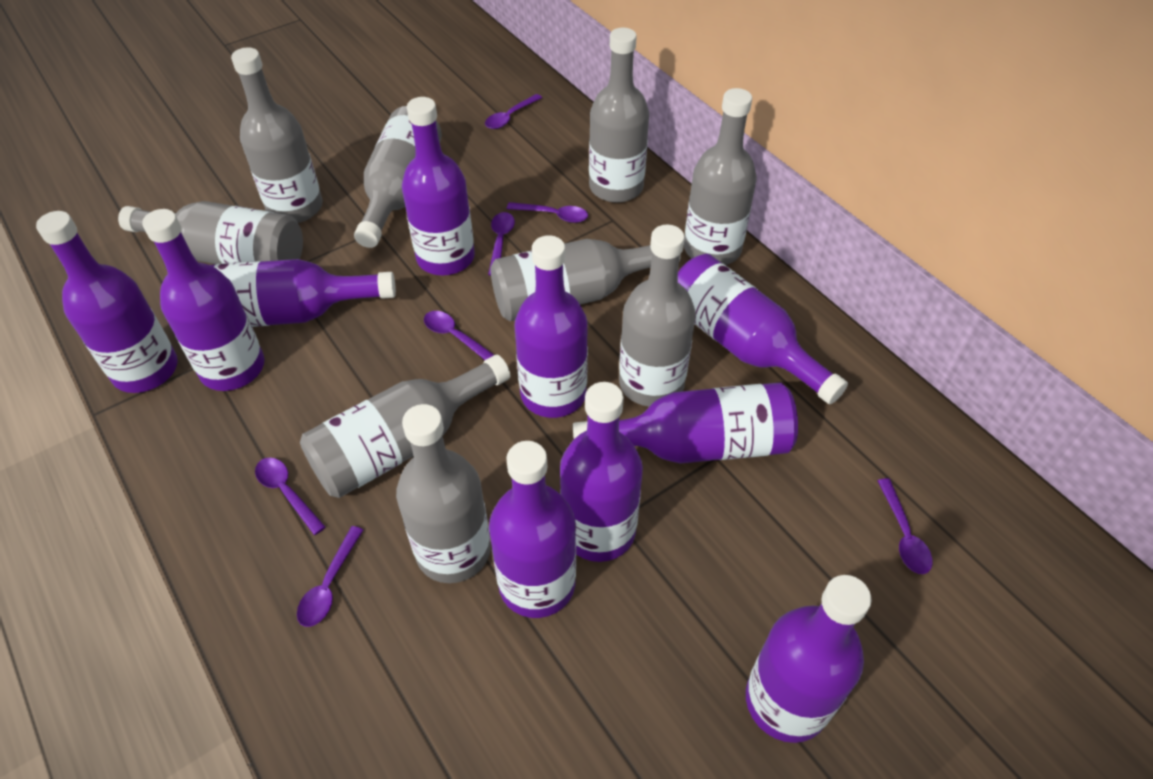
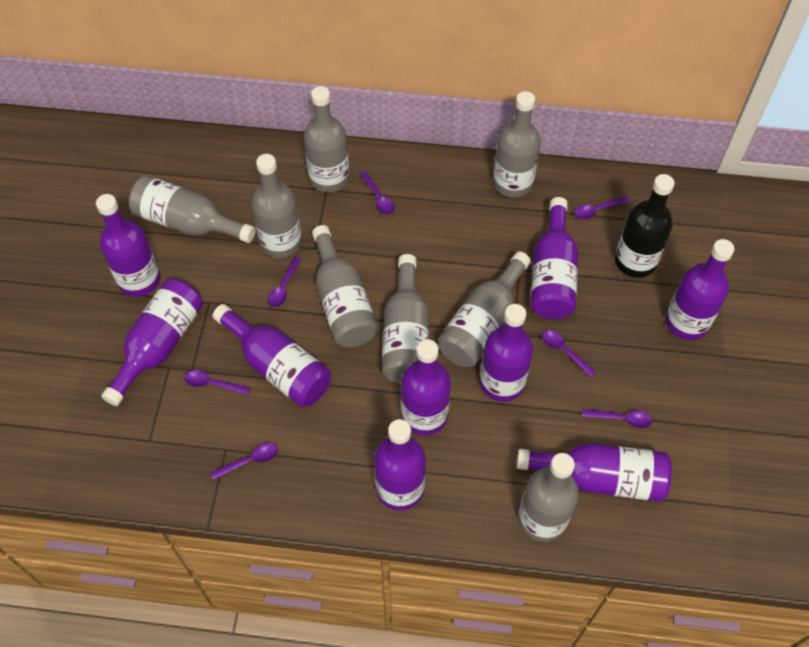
black bottle: none = 0 -> [615,174,675,278] = 1
grey bottle: [118,201,303,264] [231,47,323,223] [300,355,510,498] [354,106,442,248] [396,404,491,583] [491,239,681,321] [589,28,649,203] [619,225,696,406] [684,88,757,265] = 9 -> [129,175,256,243] [251,154,302,258] [304,86,349,193] [312,225,378,348] [382,254,429,384] [438,251,531,367] [493,91,541,198] [518,453,579,542] = 8
purple bottle: [36,211,178,393] [142,209,264,391] [211,259,396,327] [402,97,475,275] [489,441,576,618] [514,235,588,418] [560,382,643,562] [573,383,798,464] [678,254,848,404] [746,575,872,743] = 10 -> [96,194,161,297] [101,279,203,406] [213,304,331,407] [374,419,426,511] [401,339,451,435] [480,304,533,402] [517,443,672,502] [531,197,578,319] [666,239,734,340] = 9

